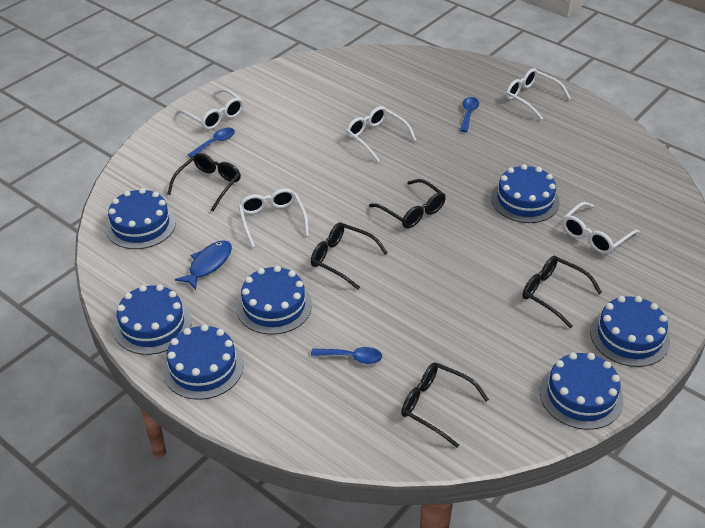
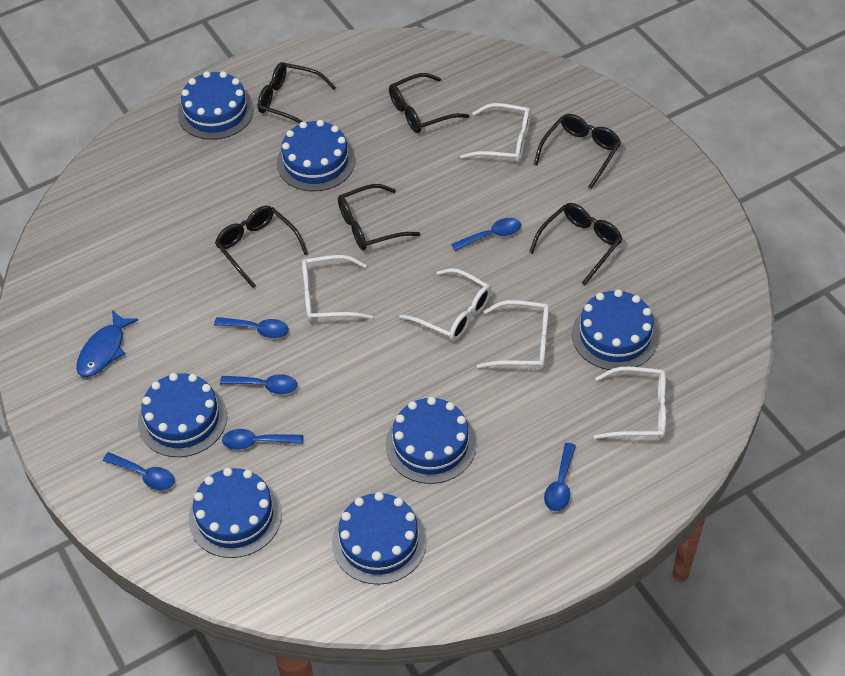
black glasses: [167,153,241,212] [311,222,388,289] [369,179,446,228] [401,362,489,447] [522,256,602,328] = 5 -> [215,206,308,288] [258,62,336,124] [338,184,421,250] [389,73,470,133] [529,203,623,285] [534,114,621,189] = 6
blue spoon: [188,128,235,157] [311,347,382,364] [460,97,479,132] = 3 -> [103,452,175,490] [214,317,289,338] [220,374,297,394] [222,429,303,450] [451,218,521,251] [544,443,576,511] = 6

